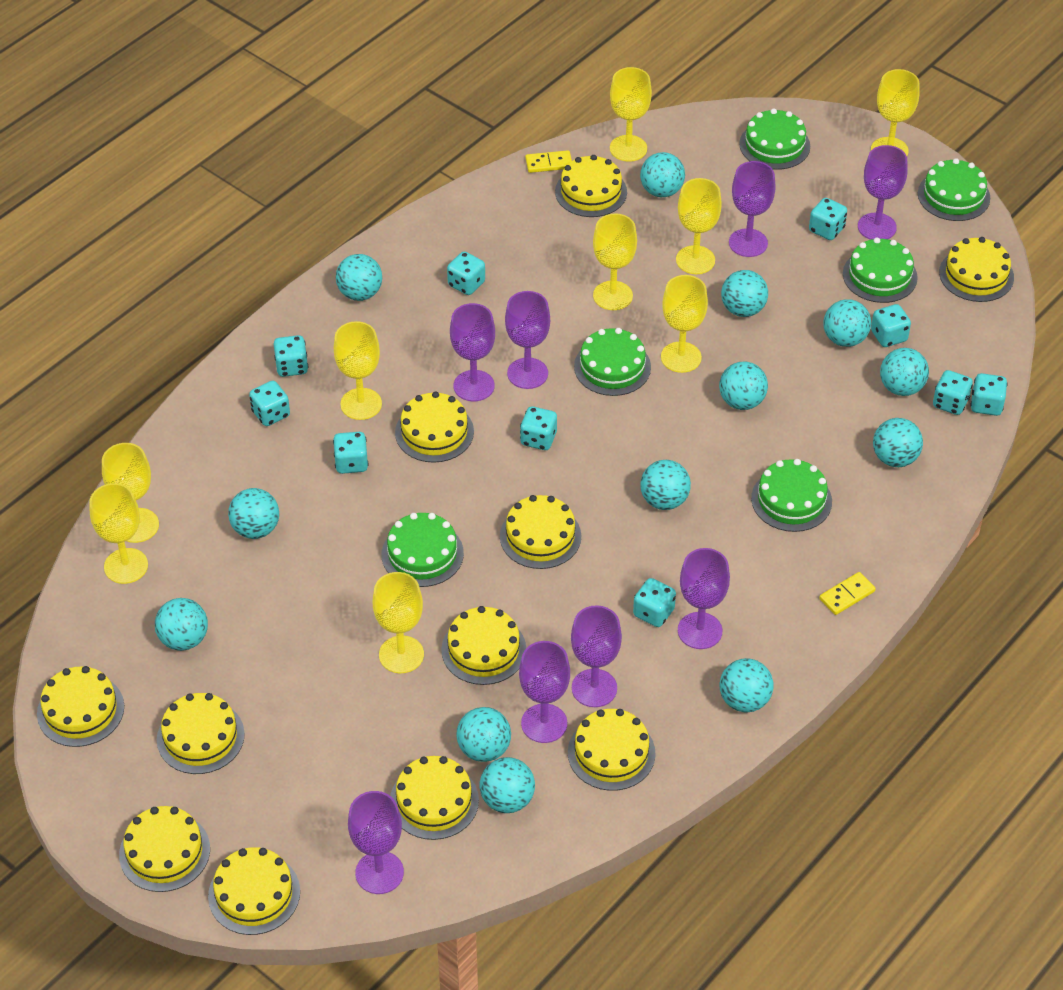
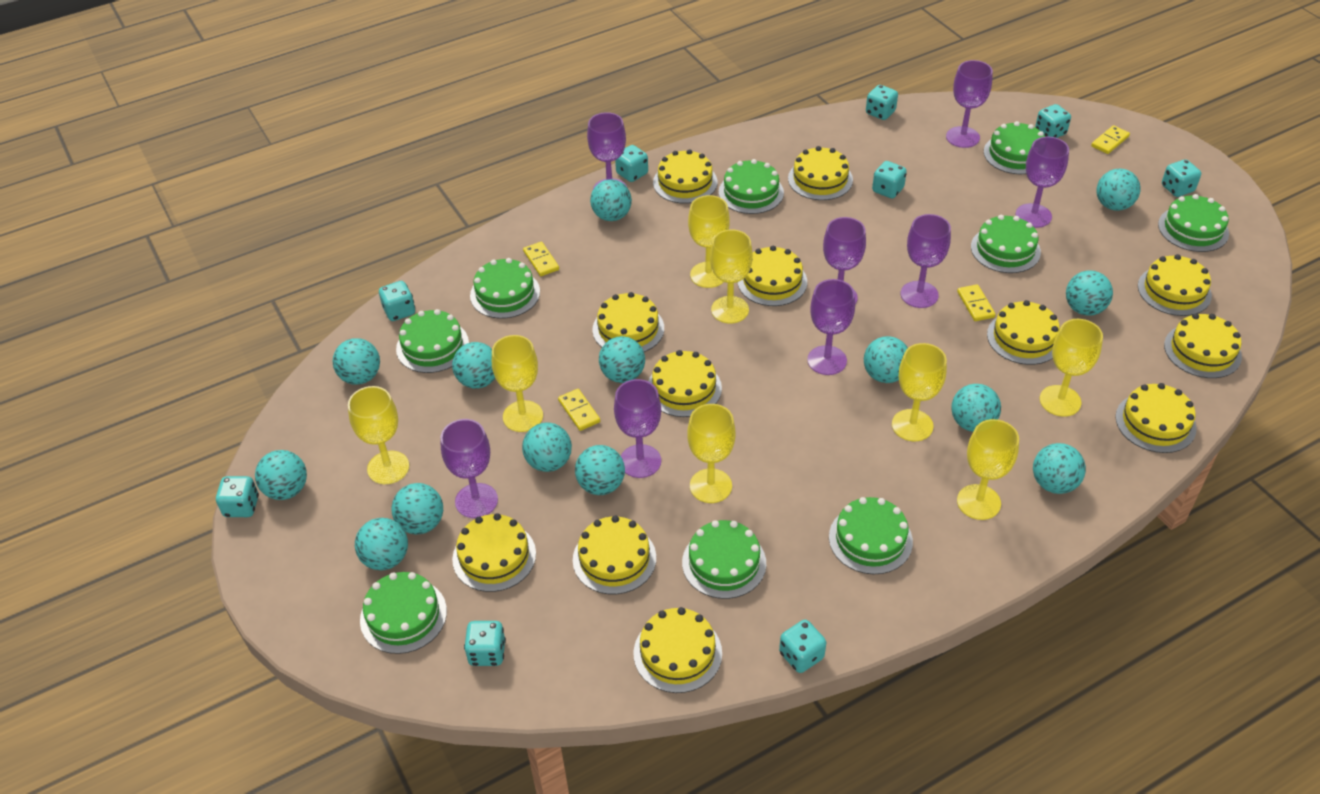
green cake: [382,513,464,587] [574,328,651,396] [739,109,810,170] [751,459,832,532] [843,237,918,303] [918,158,990,221] = 6 -> [360,572,447,654] [396,309,469,373] [470,258,540,319] [682,520,766,599] [719,159,784,214] [829,497,913,574] [971,215,1041,273] [984,121,1045,174] [1158,194,1229,252] = 9
turquoise ball: [155,598,208,651] [228,488,279,539] [336,254,382,301] [456,707,511,762] [480,757,535,813] [640,152,685,197] [640,460,691,510] [719,361,768,410] [720,658,774,712] [721,270,768,317] [823,299,871,347] [873,418,923,467] [880,348,929,396] = 13 -> [255,450,307,500] [332,338,380,385] [355,518,408,570] [391,483,443,534] [452,342,495,389] [522,423,572,472] [575,445,625,495] [590,179,632,221] [599,336,645,383] [864,336,908,383] [951,384,1001,432] [1033,443,1086,494] [1066,270,1113,316] [1096,169,1141,211] = 14
turquoise dice: [249,381,290,426] [274,335,308,377] [333,432,368,474] [447,252,485,295] [520,406,557,450] [633,578,676,627] [809,198,847,240] [871,304,911,347] [933,370,973,415] [970,373,1007,416] = 10 -> [216,476,259,517] [379,281,415,321] [464,621,506,666] [615,145,648,182] [779,620,826,673] [866,85,898,120] [872,161,907,199] [1035,104,1071,138] [1162,160,1201,197] = 9
yellow cake: [37,666,124,747] [119,806,210,892] [157,693,245,774] [208,847,300,935] [390,756,479,840] [395,392,474,463] [441,606,526,685] [500,495,581,569] [555,155,627,217] [568,709,656,791] [939,237,1014,302] = 11 -> [452,513,536,592] [573,515,656,594] [593,292,664,352] [634,607,722,693] [648,350,722,417] [653,149,717,204] [737,246,807,306] [788,146,853,200] [987,300,1060,365] [1115,383,1197,453] [1138,254,1212,316] [1164,313,1242,378] = 12
yellow domino: [525,150,572,173] [819,572,876,615] = 2 -> [523,242,559,276] [558,389,600,431] [957,284,996,321] [1091,125,1130,154] = 4
yellow goblet: [89,483,148,584] [102,443,159,543] [334,321,382,420] [373,572,424,673] [593,213,637,310] [610,67,652,162] [661,275,708,373] [676,178,722,274] [871,69,920,156] = 9 -> [348,386,409,484] [492,335,543,432] [687,404,735,503] [688,195,730,288] [710,229,753,323] [892,343,947,441] [957,419,1019,520] [1040,319,1103,417] = 8

